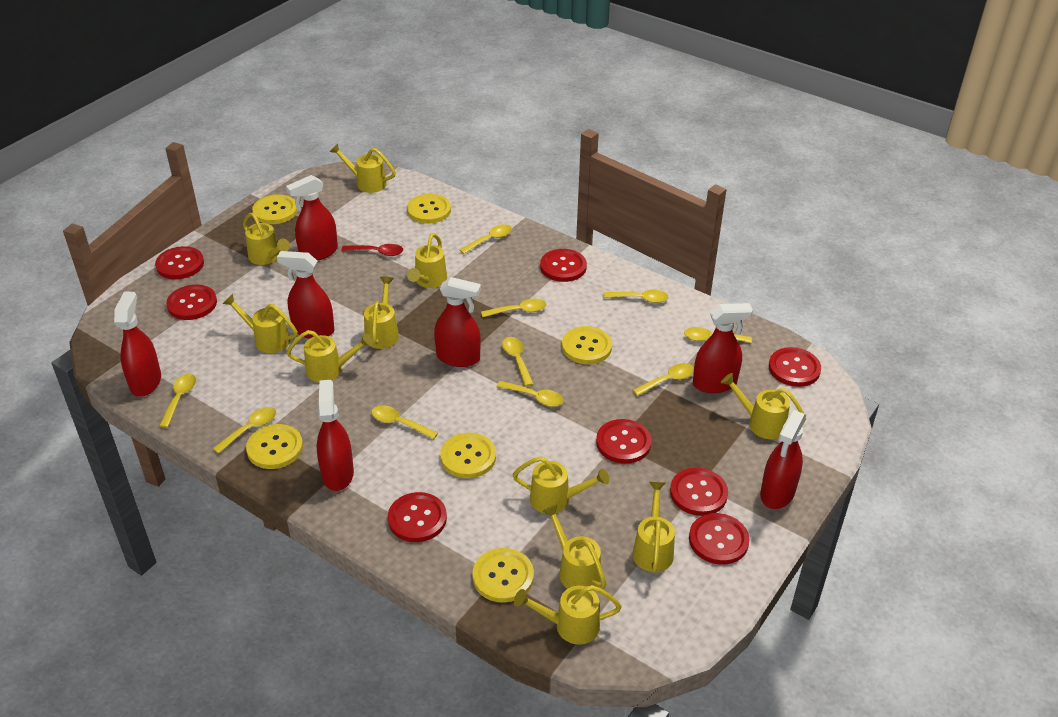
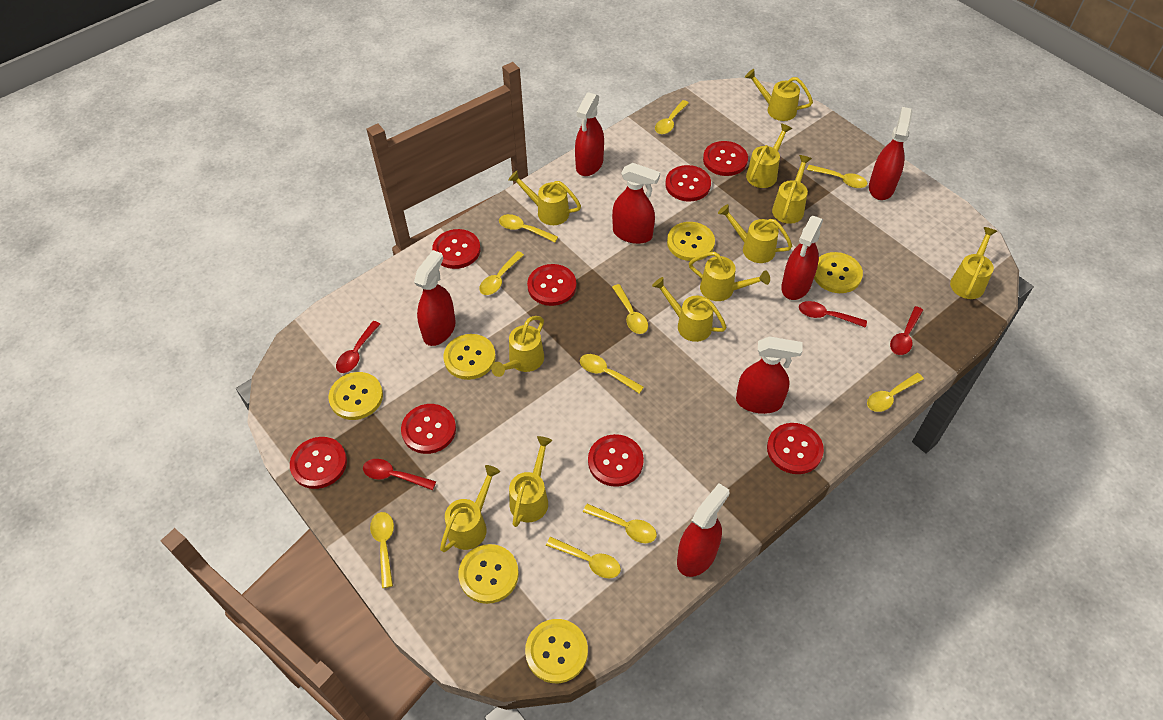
red spoon: [342,244,403,256] = 1 -> [336,321,380,373] [363,459,436,490] [799,301,867,328] [890,306,923,355] = 4

